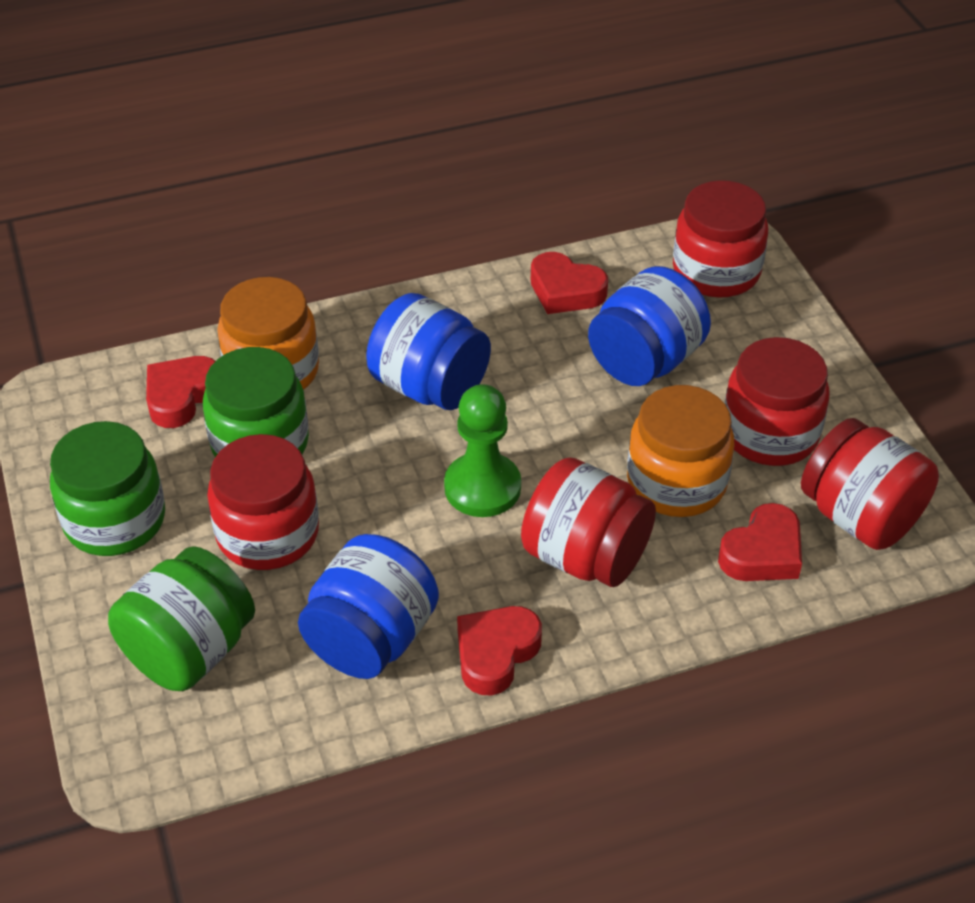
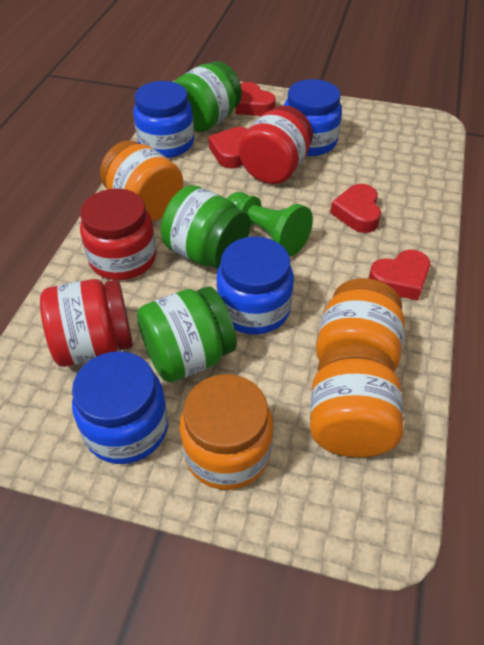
blue jar: [298,534,439,679] [366,293,491,410] [588,266,711,386] = 3 -> [72,351,168,464] [133,81,194,158] [216,236,294,335] [284,79,342,156] = 4
orange jar: [218,277,319,390] [627,385,734,517] = 2 -> [100,140,183,221] [179,374,273,490] [310,345,404,457] [316,278,405,371] = 4
red jar: [207,434,319,570] [521,457,656,587] [673,180,768,298] [725,337,830,466] [801,418,939,550] = 5 -> [40,279,133,367] [80,189,156,280] [239,106,313,184] = 3

